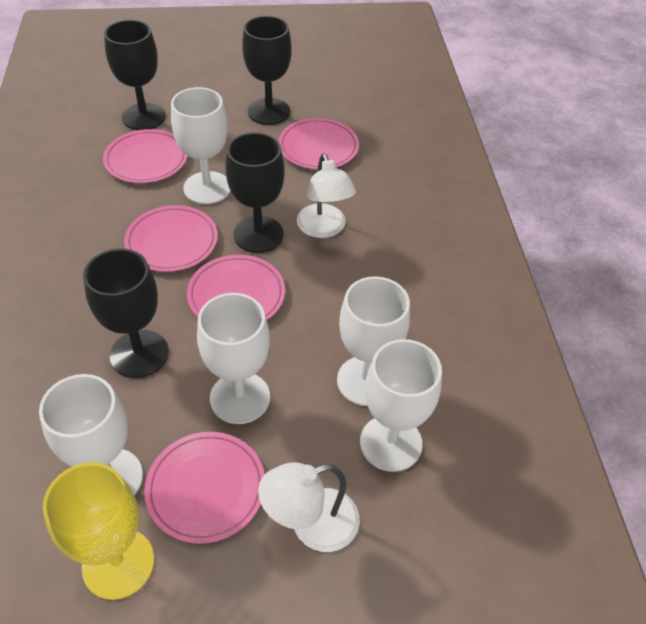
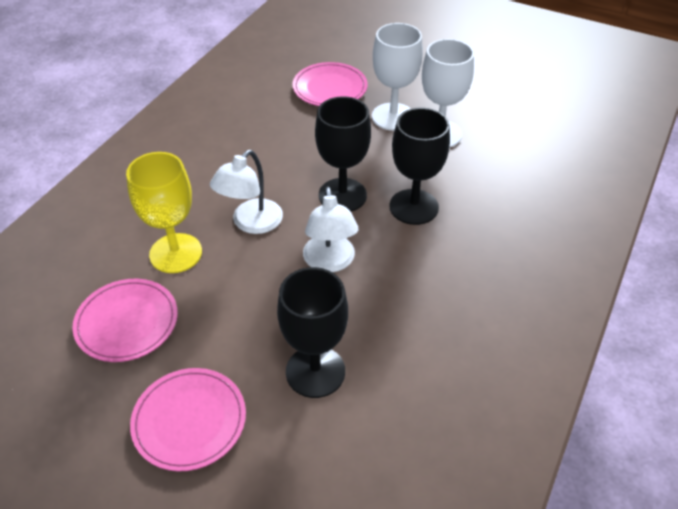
black goblet: [83,248,169,378] [104,20,166,130] [225,132,285,253] [242,16,292,125] = 4 -> [277,267,348,398] [315,96,371,212] [389,107,450,225] = 3
pink plate: [103,129,188,183] [124,205,218,272] [144,432,265,544] [187,255,285,320] [278,118,359,170] = 5 -> [72,279,178,362] [130,368,246,471] [292,62,368,106] = 3
white goblet: [39,374,143,495] [171,87,230,204] [197,293,270,424] [337,276,410,406] [360,339,442,472] = 5 -> [372,23,423,131] [422,39,474,148] = 2

